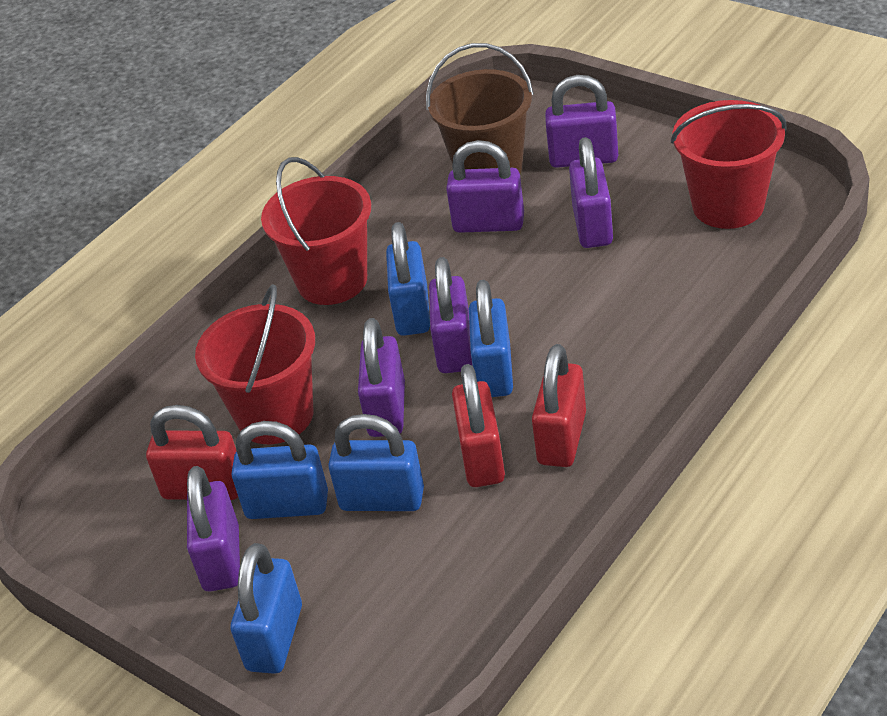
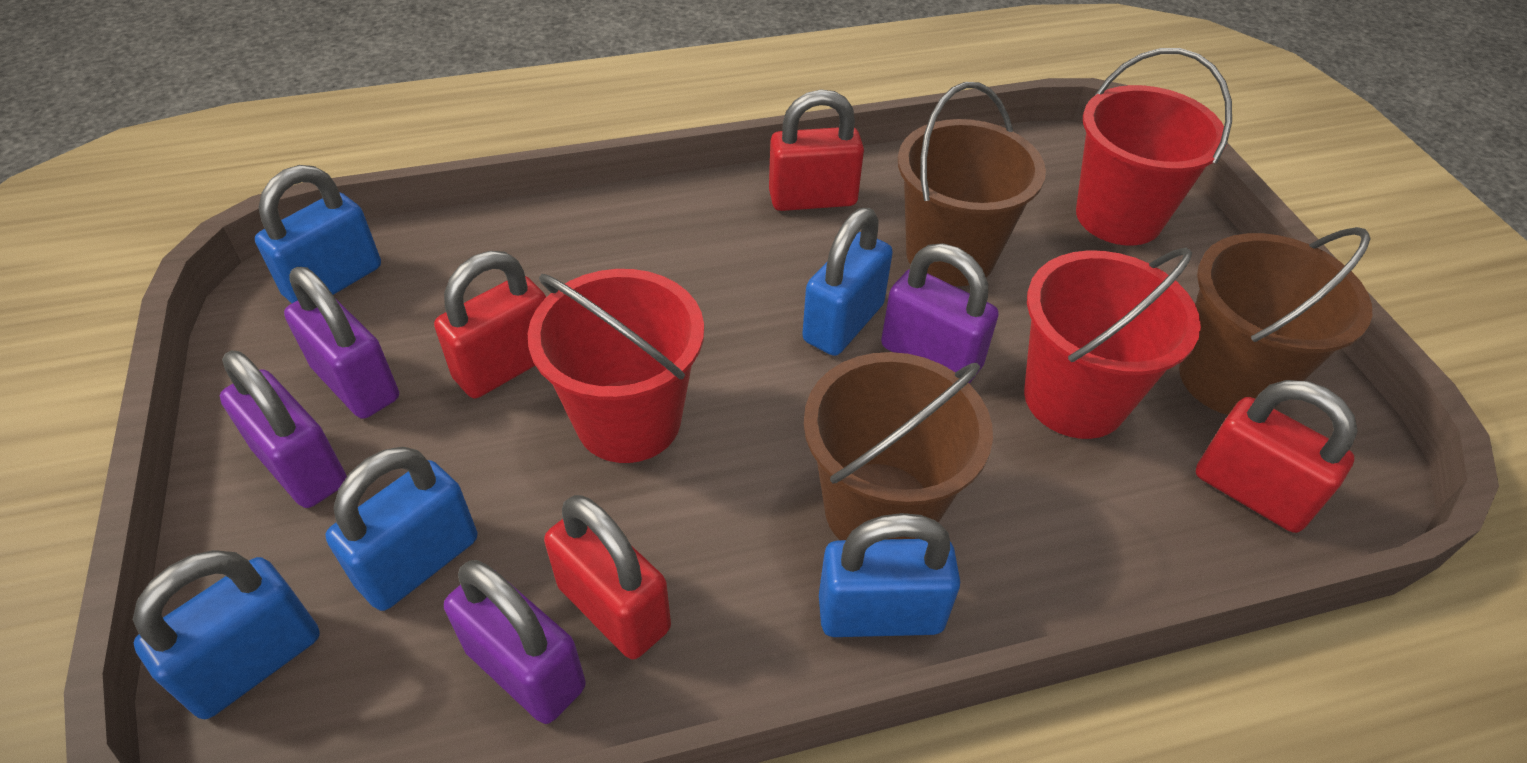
brown bucket: [426,43,534,174] = 1 -> [804,352,993,540] [898,82,1046,286] [1179,227,1372,415] = 3
purple padlock: [187,466,240,591] [358,318,405,437] [429,257,472,373] [446,140,524,233] [545,75,618,168] [569,137,613,248] = 6 -> [220,351,347,508] [284,267,399,419] [444,560,586,724] [881,243,999,383] = 4
red padlock: [146,405,238,500] [452,364,505,487] [532,344,586,467] = 3 -> [434,251,546,398] [544,495,671,659] [769,90,864,211] [1196,380,1358,533] = 4

